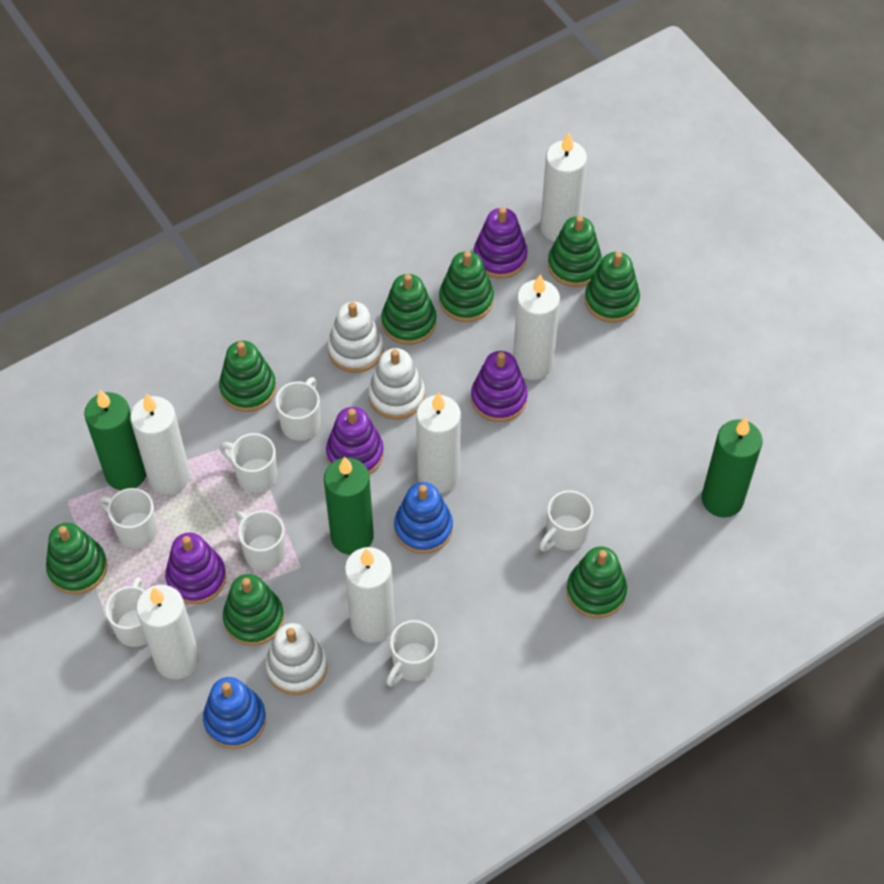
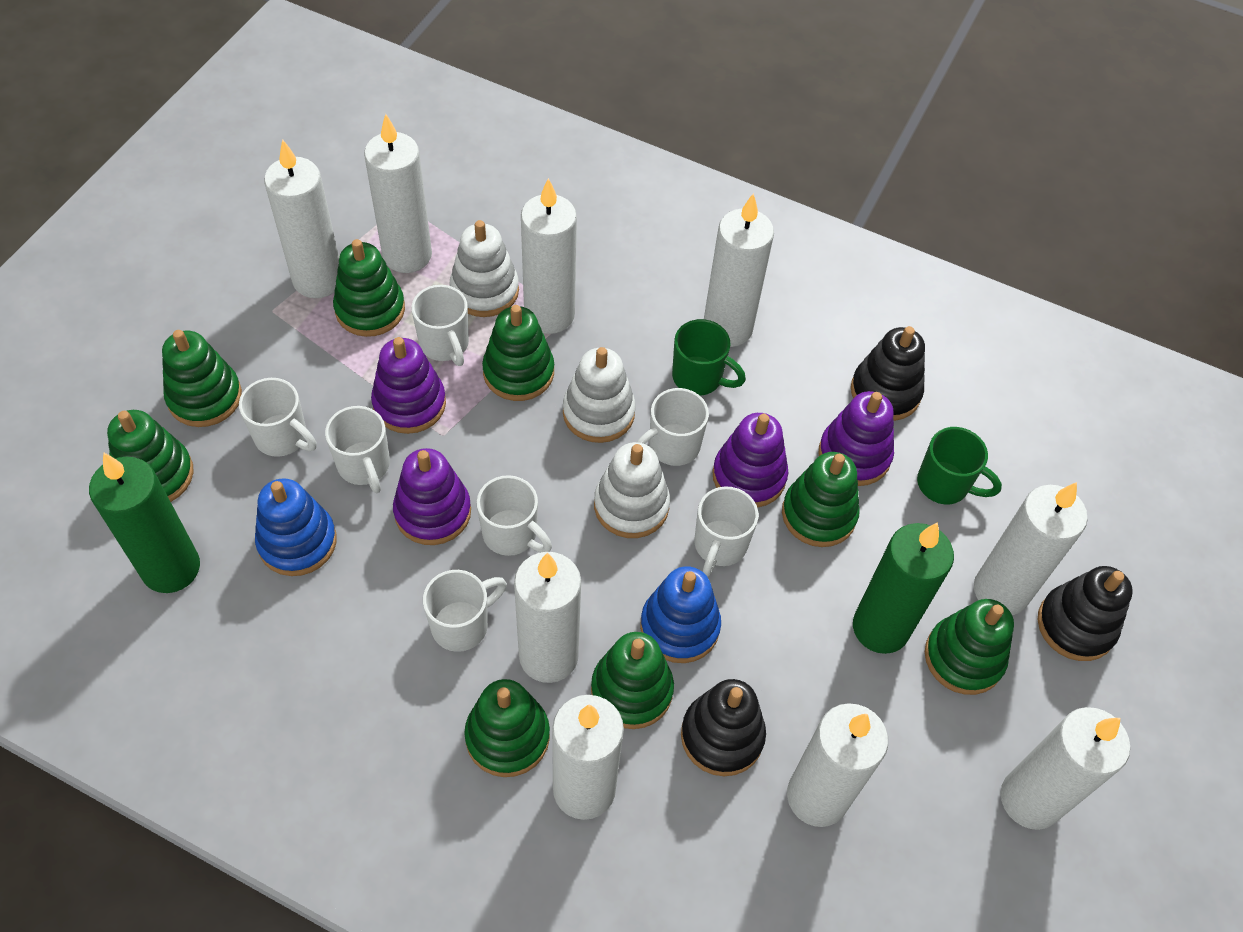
black stacking toy: none = 0 -> [681,679,766,776] [851,326,925,421] [1038,566,1133,661] = 3
green candle: [84,390,146,490] [324,457,374,555] [702,418,763,518] = 3 -> [89,453,200,593] [853,522,954,654] = 2
green mug: none = 0 -> [672,319,746,395] [917,427,1002,504] = 2
white candle: [130,394,190,495] [136,585,199,679] [345,547,395,643] [416,392,461,493] [513,274,560,380] [541,132,587,242] = 6 -> [264,139,339,298] [364,114,432,273] [514,552,581,683] [521,178,577,334] [552,695,624,820] [704,193,774,347] [787,703,888,827] [974,482,1088,615] [1001,707,1130,830] = 9

